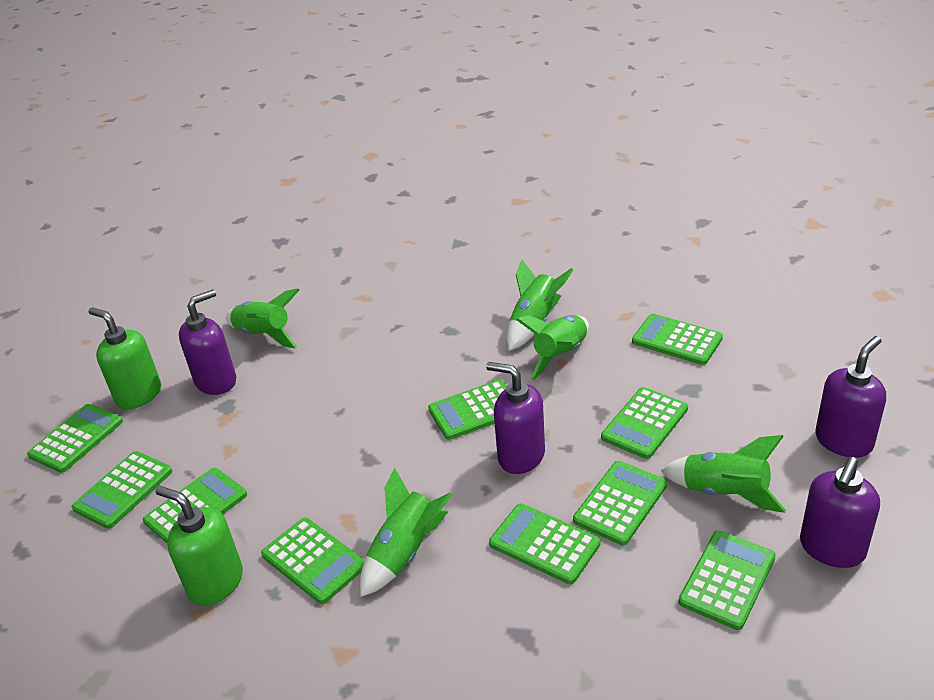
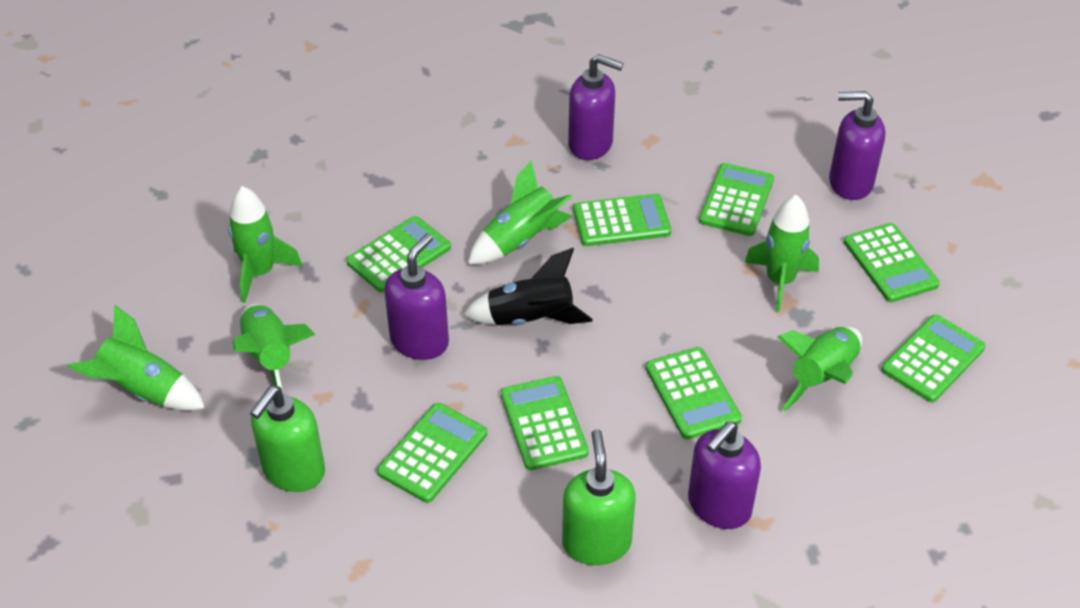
black rocket: none = 0 -> [463,248,593,325] = 1
green calculator: [27,404,123,473] [71,451,172,529] [143,468,247,543] [261,518,364,604] [428,380,507,440] [489,503,601,584] [573,461,667,545] [601,387,688,459] [632,314,723,365] [678,530,776,630] = 10 -> [346,216,451,293] [377,403,487,503] [501,376,589,470] [573,194,671,246] [646,347,742,439] [699,163,774,236] [844,223,940,302] [881,314,986,402] = 8
green rocket: [226,288,299,348] [360,467,452,597] [507,259,573,351] [516,315,589,380] [661,435,786,513] = 5 -> [68,305,205,411] [228,186,303,303] [232,303,315,393] [468,160,573,264] [744,195,819,312] [777,327,862,411] = 6

